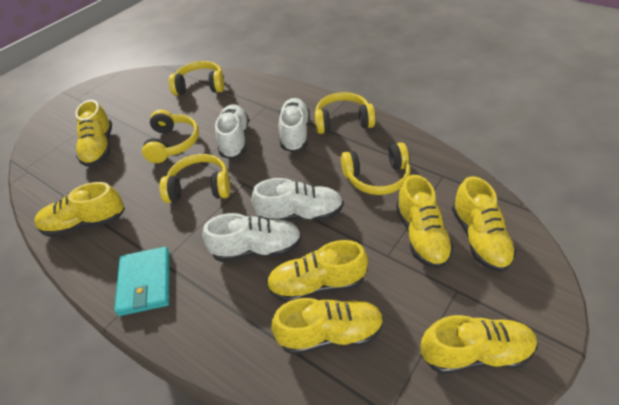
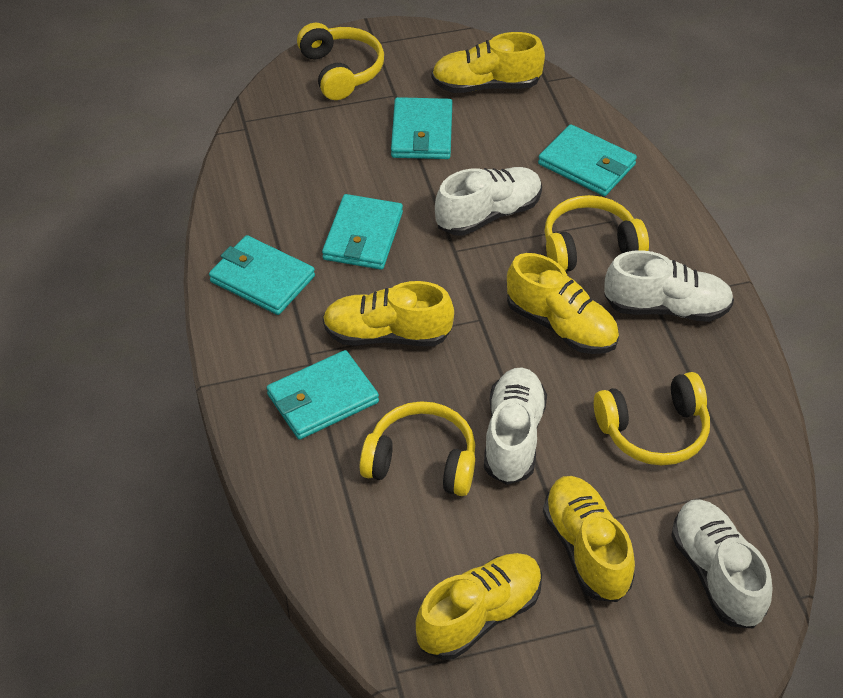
turquoise wallet: [114,247,170,316] = 1 -> [209,235,315,315] [267,350,379,440] [322,194,403,270] [391,97,452,159] [538,124,637,196] = 5
yellow headphones: [142,110,199,163] [159,154,230,203] [169,61,224,95] [315,92,375,134] [341,142,410,195] = 5 -> [297,23,384,100] [360,401,475,496] [545,195,649,271] [594,372,710,466] = 4
yellow shoe: [34,182,125,237] [75,100,112,167] [266,240,368,302] [271,298,384,355] [396,175,454,269] [421,315,537,374] [452,176,516,272] = 7 -> [322,281,454,346] [416,553,542,660] [431,32,545,93] [507,253,619,354] [543,476,635,602] = 5

